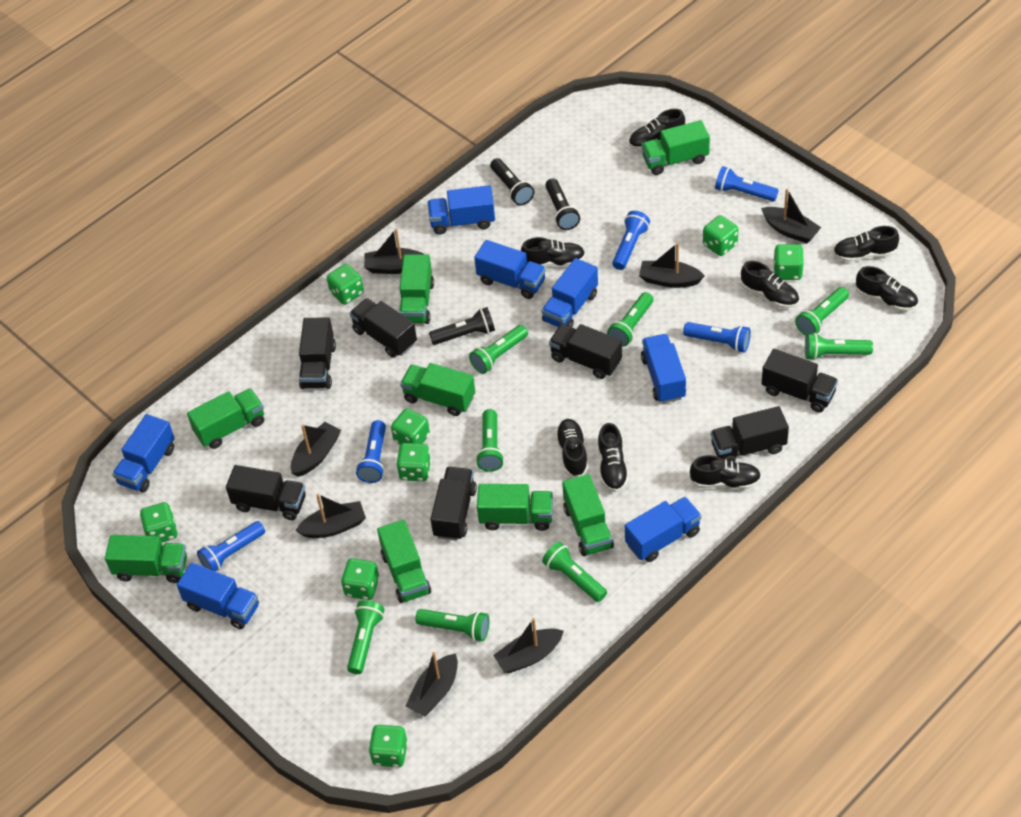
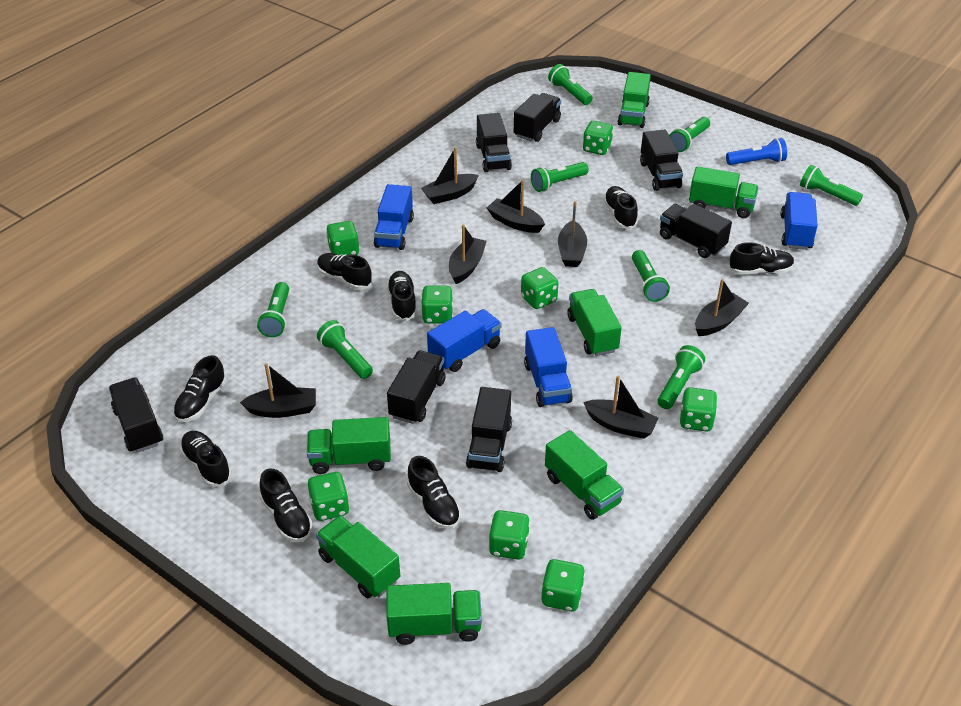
black flashlight: [429,307,495,345] [490,158,534,206] [545,179,580,230] = 3 -> none = 0
blue flashlight: [197,521,265,571] [356,420,386,483] [612,211,650,270] [683,322,751,353] [715,166,779,201] = 5 -> [726,138,787,165] = 1
blue truck: [112,414,175,493] [177,562,259,629] [427,185,495,235] [474,240,546,299] [541,258,598,327] [625,497,702,562] [641,334,686,403] = 7 -> [374,184,414,250] [427,309,501,372] [524,327,573,407] [781,192,818,250] = 4
green truck: [105,535,187,583] [187,388,264,449] [377,520,431,603] [399,254,434,324] [400,363,475,416] [477,484,553,531] [562,474,614,556] [641,120,710,175] = 8 -> [307,417,391,474] [316,515,400,598] [387,583,482,645] [545,430,624,520] [567,289,622,356] [618,72,651,128] [689,166,759,218] = 7

